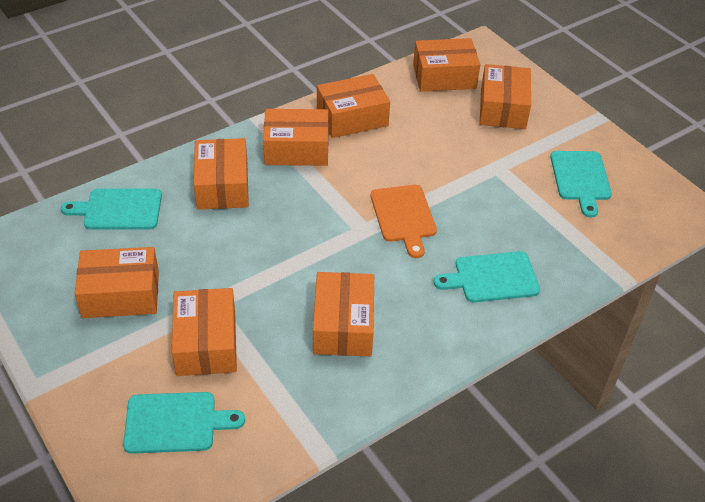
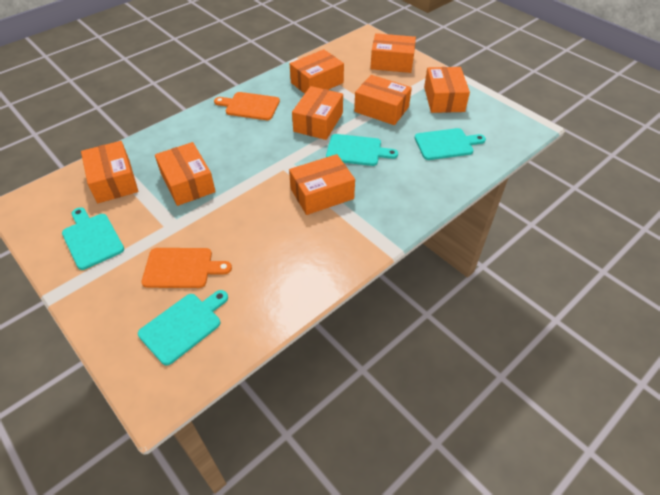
orange cutting board: [371,185,437,258] = 1 -> [141,248,232,288] [214,92,280,120] = 2

